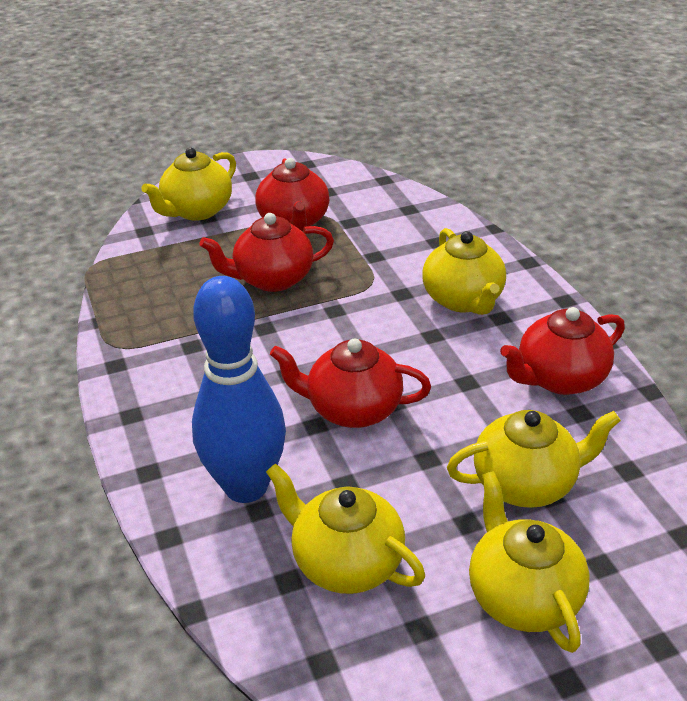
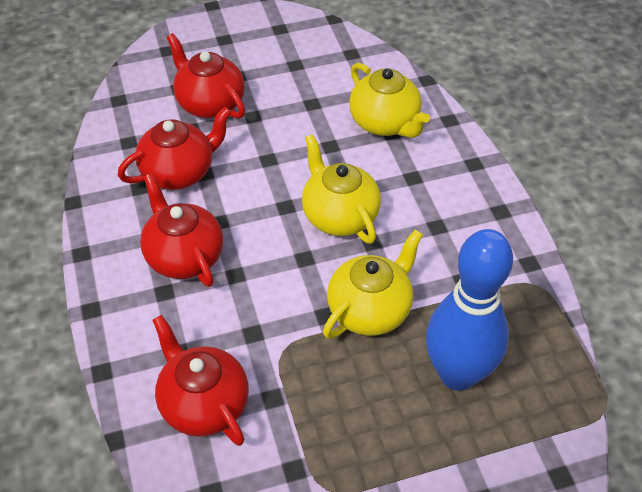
yellow teapot: [141,148,236,221] [266,463,425,594] [422,228,506,315] [447,410,621,508] [469,471,590,653] = 5 -> [302,134,381,244] [323,229,423,339] [349,63,430,138] = 3

